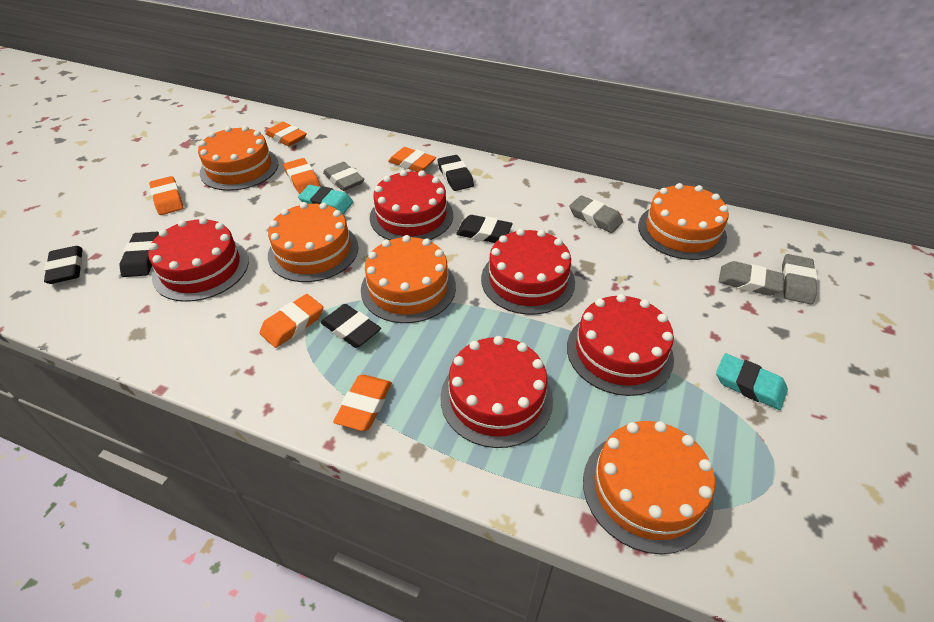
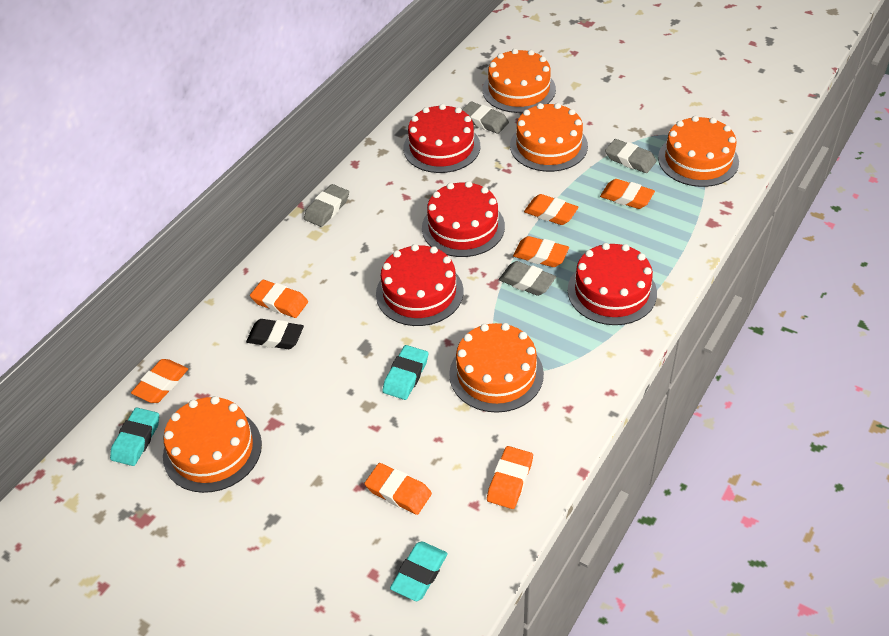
black eraser: [44,246,83,284] [120,232,159,277] [321,304,381,348] [438,155,474,191] [456,215,513,243] = 5 -> [246,319,304,349] = 1
orange eraser: [149,176,184,215] [260,294,323,348] [266,122,307,146] [283,158,321,194] [333,375,392,431] [388,147,436,172] = 6 -> [131,359,188,403] [250,280,308,318] [365,463,432,515] [487,446,533,509] [513,236,569,267] [524,194,579,225] [600,179,655,209] = 7
red cake: [148,217,249,302] [370,170,453,240] [441,336,553,448] [481,229,575,315] [567,294,674,396] = 5 -> [376,244,464,326] [403,104,480,173] [422,181,505,257] [568,243,657,325] = 4
turquoise eraser: [298,185,353,214] [716,353,788,410] = 2 -> [110,408,159,466] [382,345,428,400] [390,541,448,601] = 3

